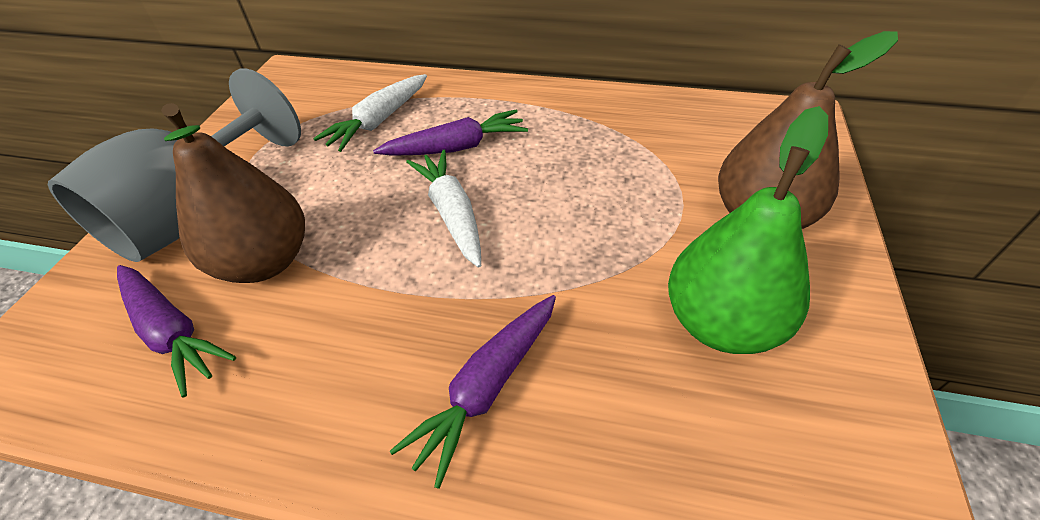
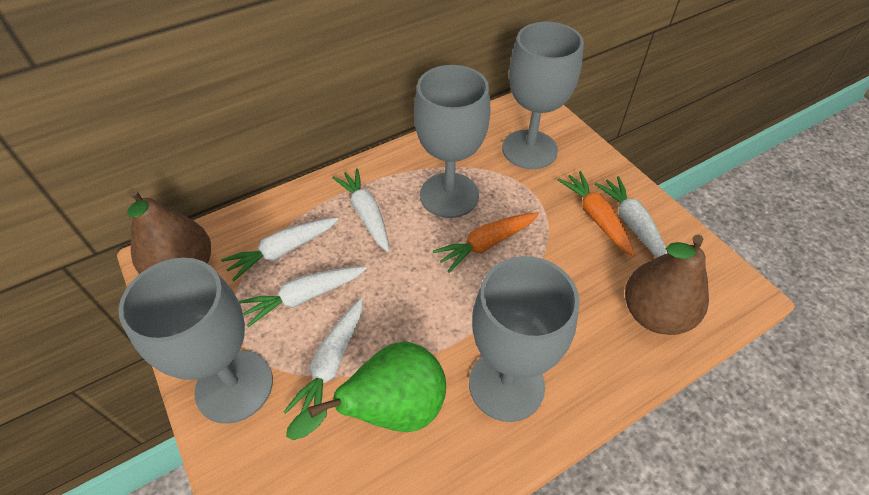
grey goblet: [48,68,301,262] = 1 -> [118,258,273,424] [414,65,491,218] [469,256,580,422] [502,22,584,169] = 4
orange carrot: none = 0 -> [433,212,539,273] [558,171,635,257] = 2
purple carrot: [117,265,236,397] [373,109,528,156] [390,295,556,489] = 3 -> none = 0
white carrot: [313,74,427,152] [406,150,481,268] = 2 -> [221,217,339,282] [239,266,367,327] [284,298,363,414] [332,168,389,252] [595,176,667,258] = 5

